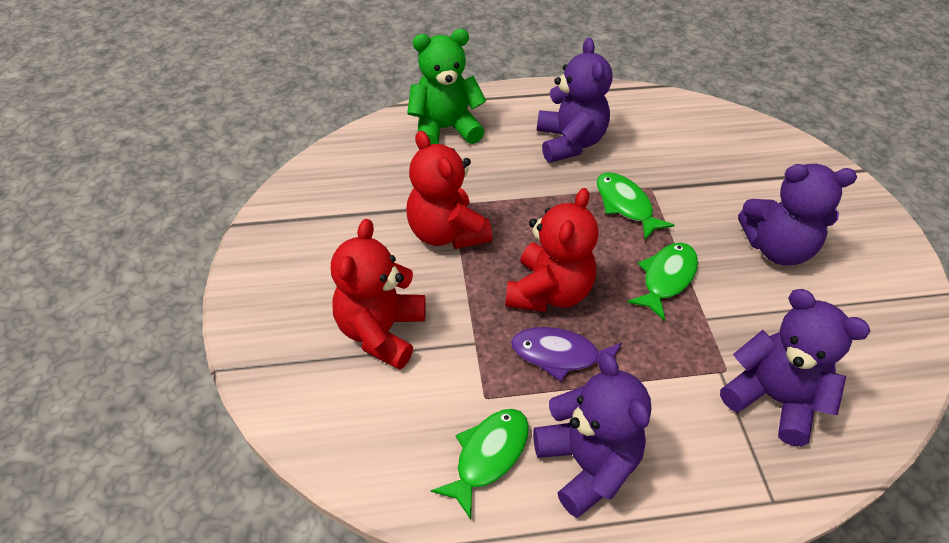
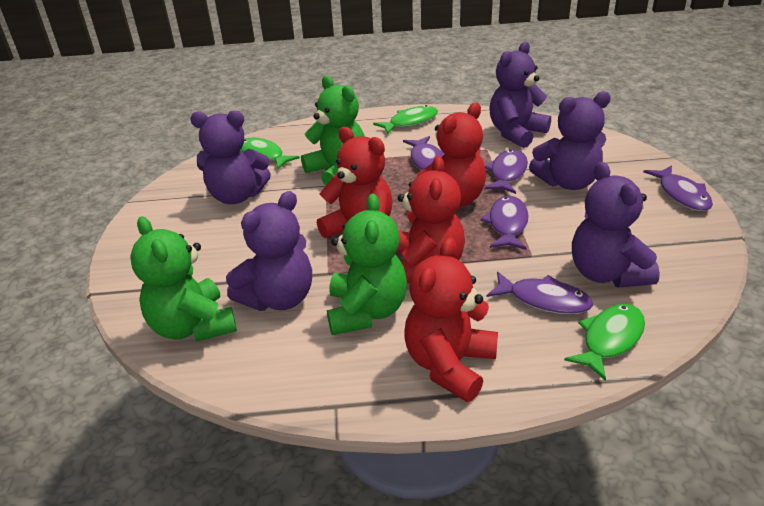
green teddy bear: [407,29,486,145] = 1 -> [130,216,237,342] [301,76,365,185] [327,194,407,335] = 3
purple fish: [511,327,622,381] = 1 -> [403,136,444,171] [481,196,529,250] [484,150,528,194] [487,272,593,314] [643,165,713,211] = 5
purple teddy bear: [533,352,651,518] [537,38,612,163] [720,289,870,446] [738,164,857,265] = 4 -> [190,111,271,204] [226,191,312,311] [489,42,551,148] [529,91,611,190] [572,162,660,288] = 5
red teddy bear: [331,219,426,370] [406,130,492,249] [505,188,599,312] = 3 -> [317,127,393,238] [397,156,465,283] [404,237,498,402] [417,103,486,206] = 4

